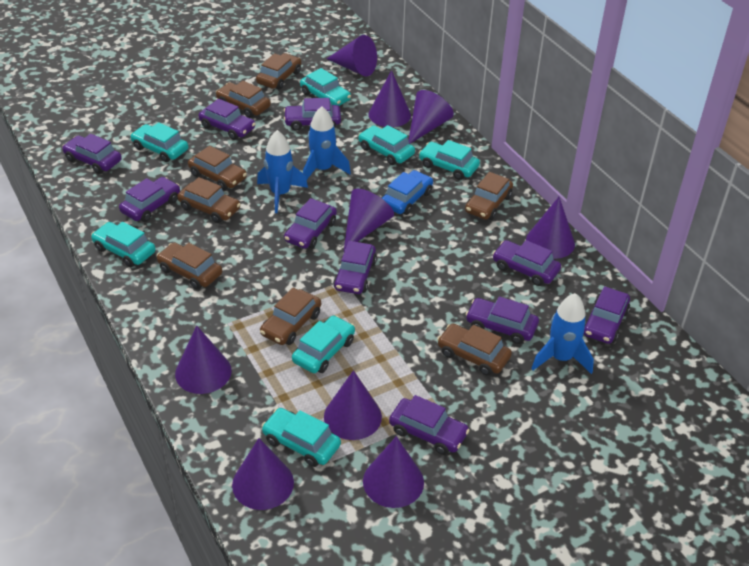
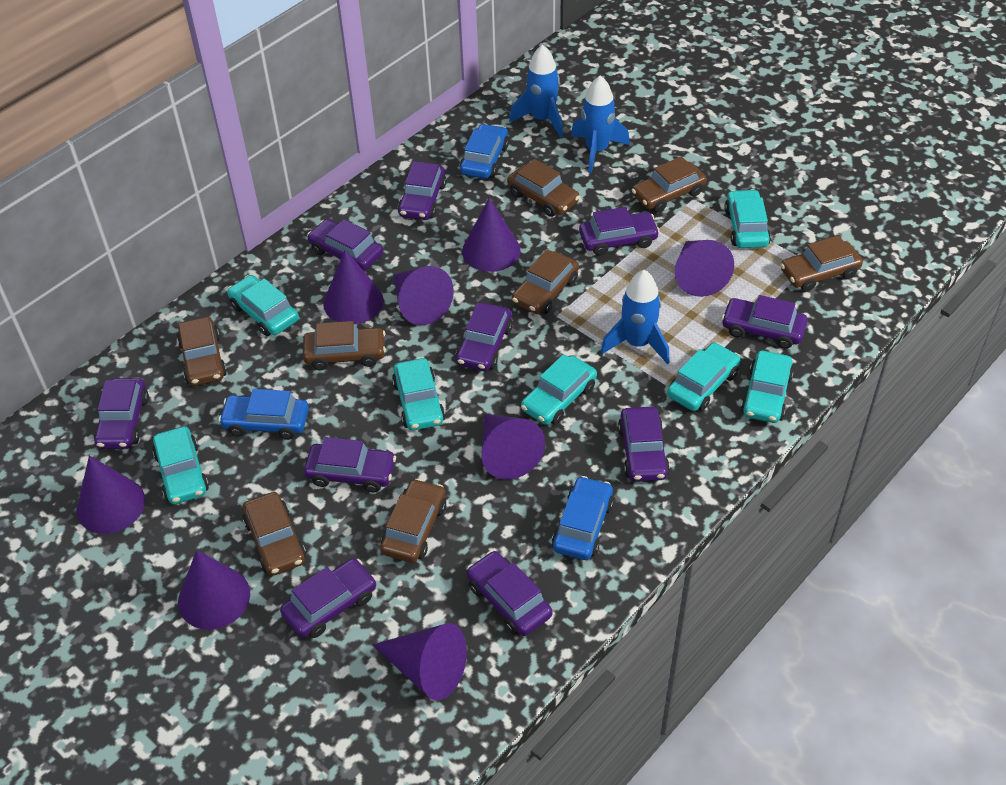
blue car: [382,170,433,215] = 1 -> [219,389,309,440] [460,124,509,179] [552,476,614,560] = 3
purple cone: [175,326,232,394] [232,438,294,510] [324,370,382,440] [326,35,377,76] [344,189,394,251] [363,436,424,508] [369,70,411,127] [409,90,454,144] [526,197,575,259] = 9 -> [77,455,145,534] [178,550,250,630] [323,249,384,324] [373,623,467,700] [393,266,454,325] [462,198,521,272] [482,414,545,480] [675,240,734,297] = 8

